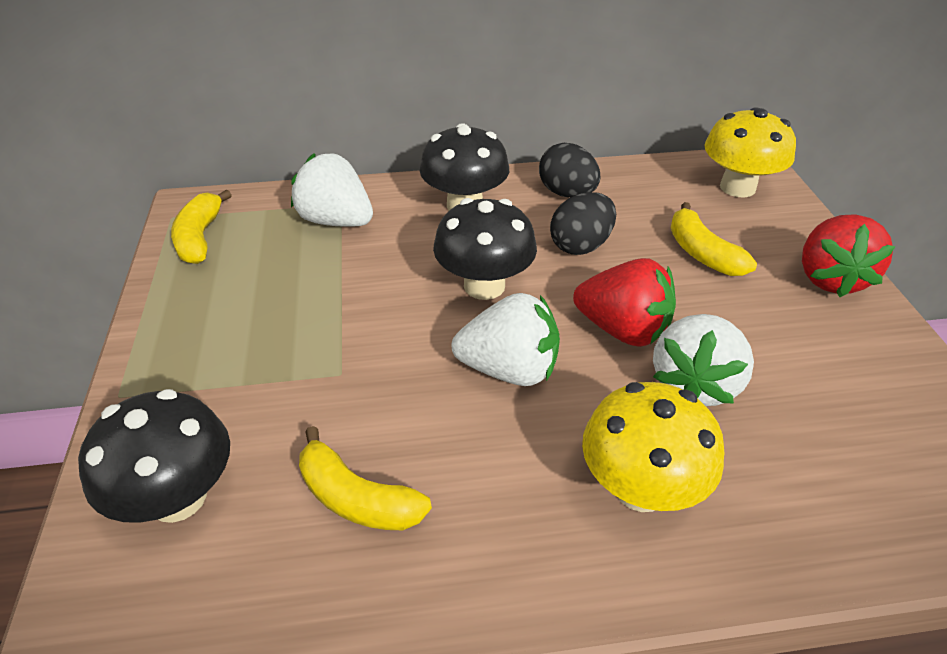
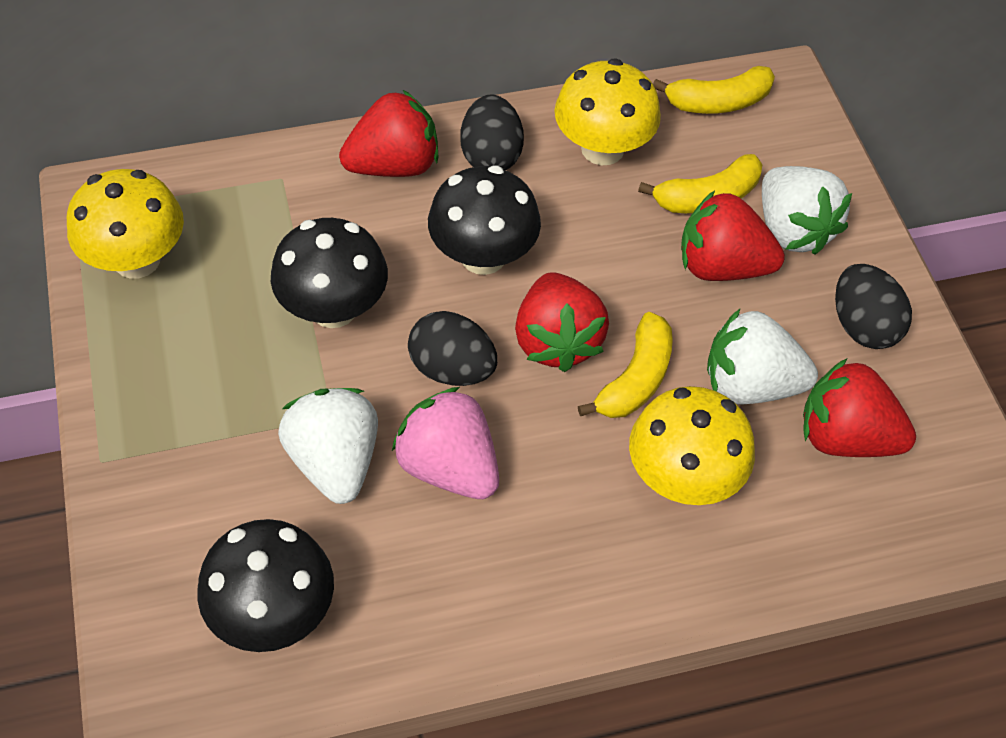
black egg: [539,143,600,198] [550,192,616,255] = 2 -> [408,311,497,386] [460,94,524,170] [835,264,912,349] = 3
pink strawberry: none = 0 -> [392,387,499,499] = 1
red strawberry: [573,258,676,347] [802,214,896,297] = 2 -> [339,89,438,177] [515,272,609,372] [681,190,785,281] [803,359,916,457] = 4
yellow mushroom: [582,382,724,512] [704,107,796,197] = 2 -> [67,169,184,279] [555,58,661,165] [629,386,755,505] = 3

